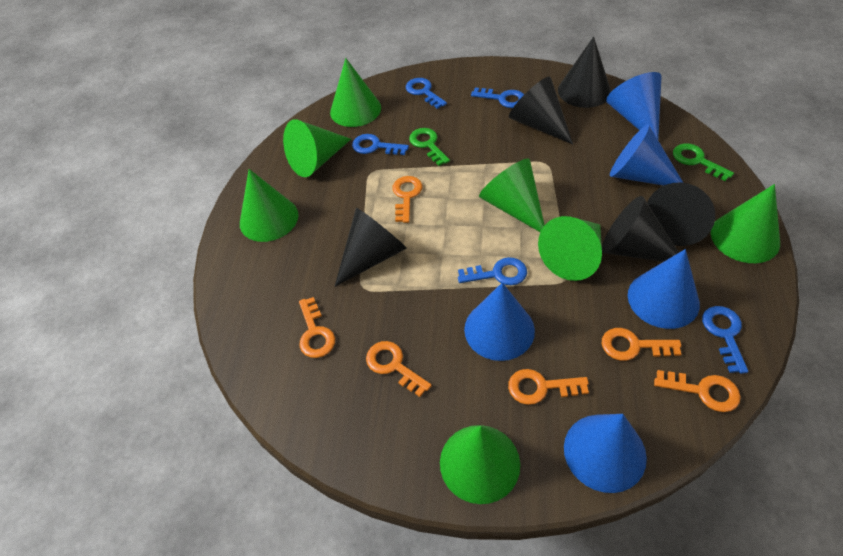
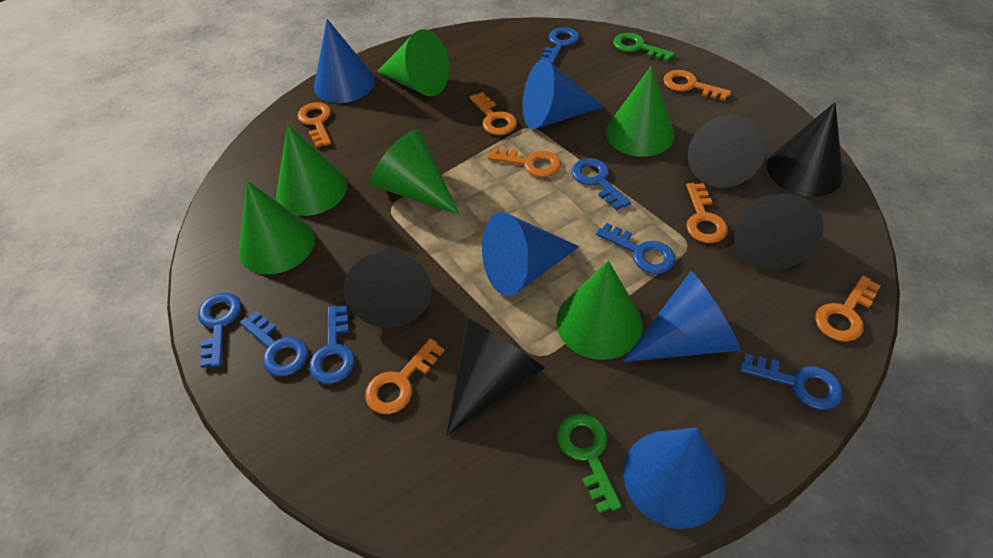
blue key: [352,134,409,155] [406,78,447,109] [458,257,527,285] [471,87,524,108] [702,306,748,374] = 5 -> [198,292,241,368] [240,311,308,376] [309,305,355,384] [540,27,579,64] [572,158,631,210] [596,223,675,274] [740,353,843,410] = 7
green cone: [240,169,299,242] [283,119,351,177] [330,58,381,127] [440,425,520,504] [479,158,544,232] [538,216,602,281] [711,184,780,263] = 7 -> [239,181,315,274] [276,125,347,216] [370,129,459,214] [377,29,449,97] [556,261,642,360] [606,66,675,157] = 6
orange key: [299,297,335,358] [366,341,432,397] [392,176,422,223] [508,369,589,405] [602,328,681,361] [654,370,741,412] = 6 -> [297,102,331,148] [365,338,444,414] [470,92,517,135] [487,147,561,177] [663,70,731,101] [686,183,728,243] [815,276,880,342] = 7

